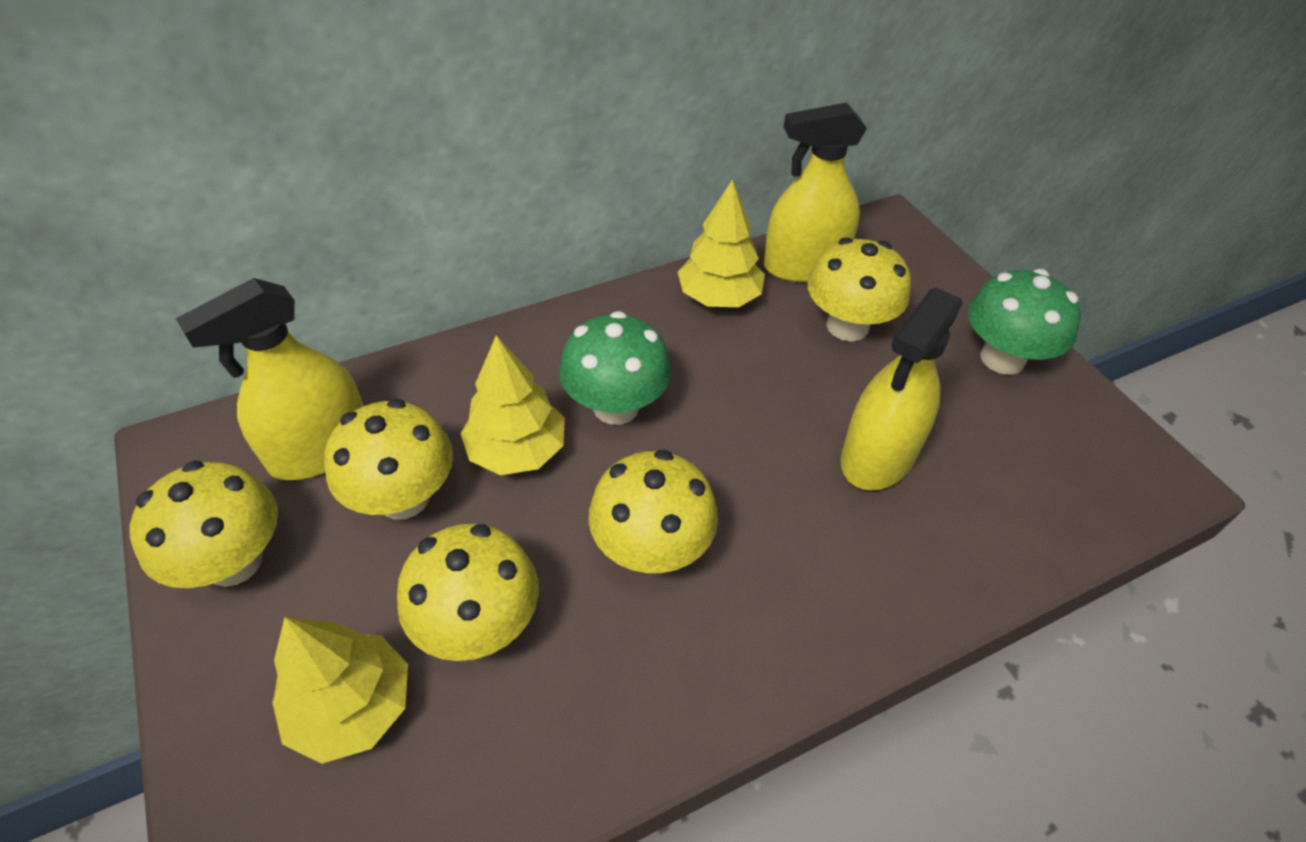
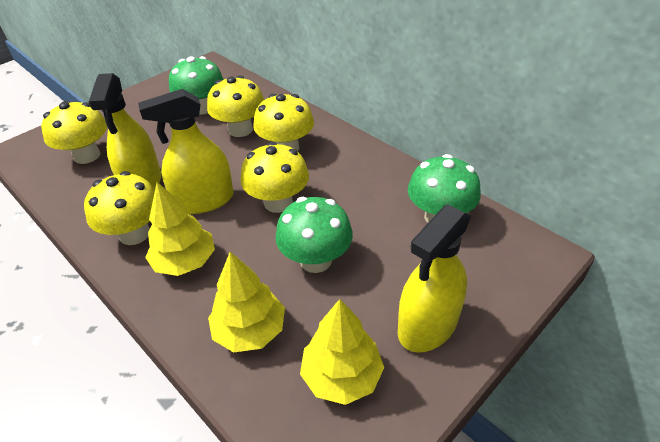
green mushroom: [559,311,671,425] [968,269,1081,375] = 2 -> [169,56,224,115] [275,197,353,273] [408,154,481,223] = 3

